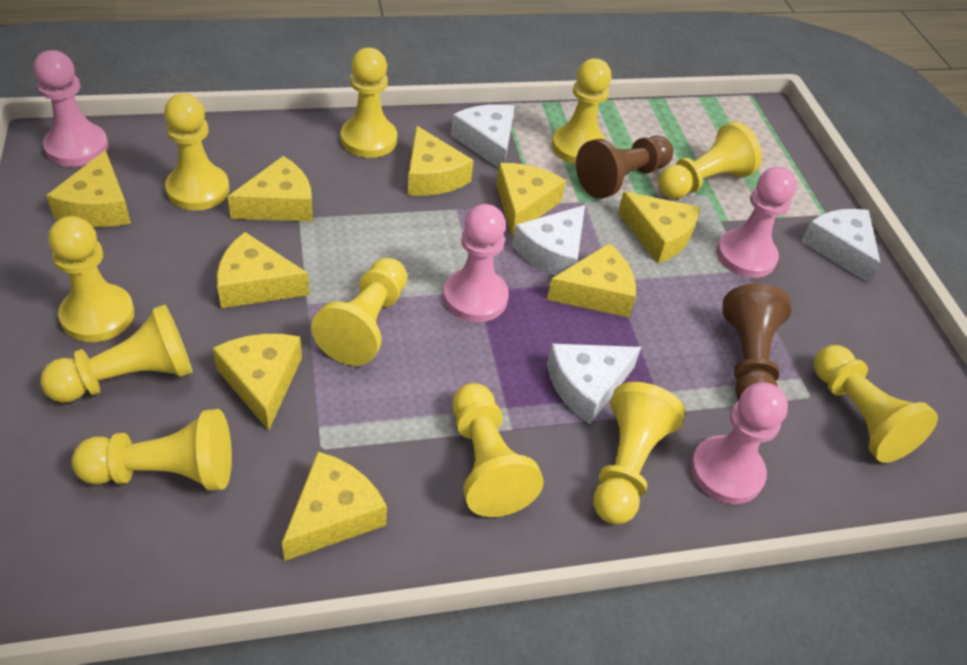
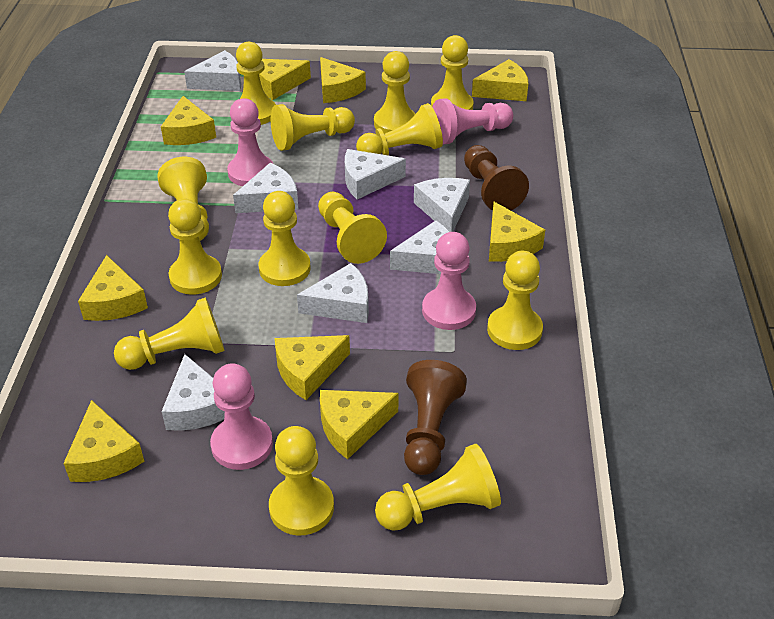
white cheese: [451,104,514,168] [512,205,585,276] [547,344,641,424] [801,209,881,283] = 4 -> [162,354,225,431] [184,50,241,91] [233,163,298,213] [297,263,369,323] [345,149,406,199] [390,220,449,274] [414,178,470,232] = 7
yellow pawn: [40,304,193,403] [48,216,134,342] [72,409,232,491] [164,93,229,210] [311,258,407,366] [341,48,397,158] [452,383,544,517] [552,58,612,164] [593,382,685,524] [658,121,762,199] [814,345,938,463] = 11 -> [114,297,224,370] [157,157,209,241] [168,199,222,295] [236,42,276,125] [259,191,311,286] [269,426,334,535] [271,104,355,151] [318,192,387,264] [356,103,443,155] [374,51,416,134] [375,444,501,531] [431,35,474,110] [487,251,543,350] = 13

